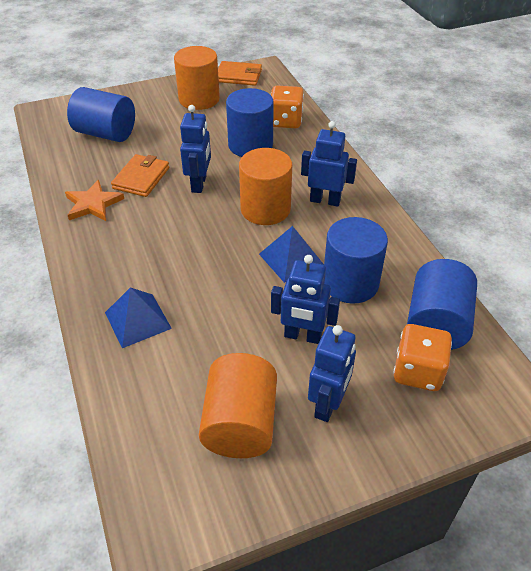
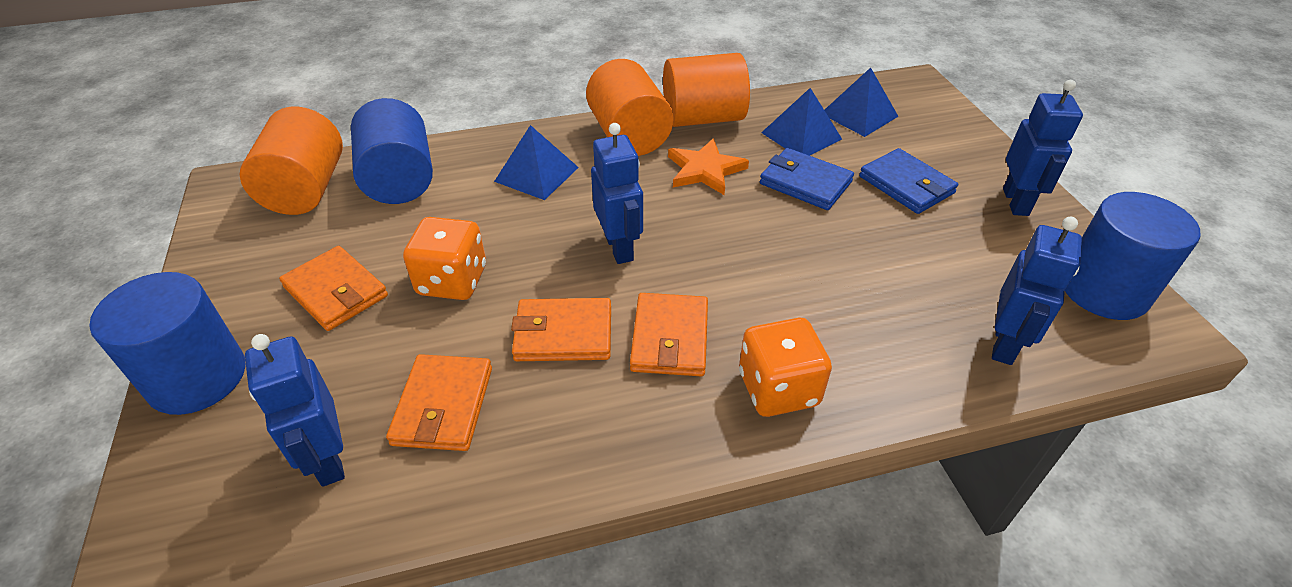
blue cylinder: [67,87,135,142] [226,88,274,157] [324,217,388,304] [407,259,477,350] = 4 -> [90,272,245,415] [351,98,433,204] [1065,192,1201,320] = 3
blue pyramid: [105,287,172,348] [259,226,324,283] = 2 -> [494,125,579,200] [761,88,842,156] [825,68,899,137] = 3
blue wallet: none = 0 -> [760,148,854,210] [859,148,958,214] = 2
orange wallet: [111,154,169,197] [218,61,262,86] = 2 -> [279,246,388,331] [386,354,492,451] [511,298,611,361] [630,293,708,376] = 4

